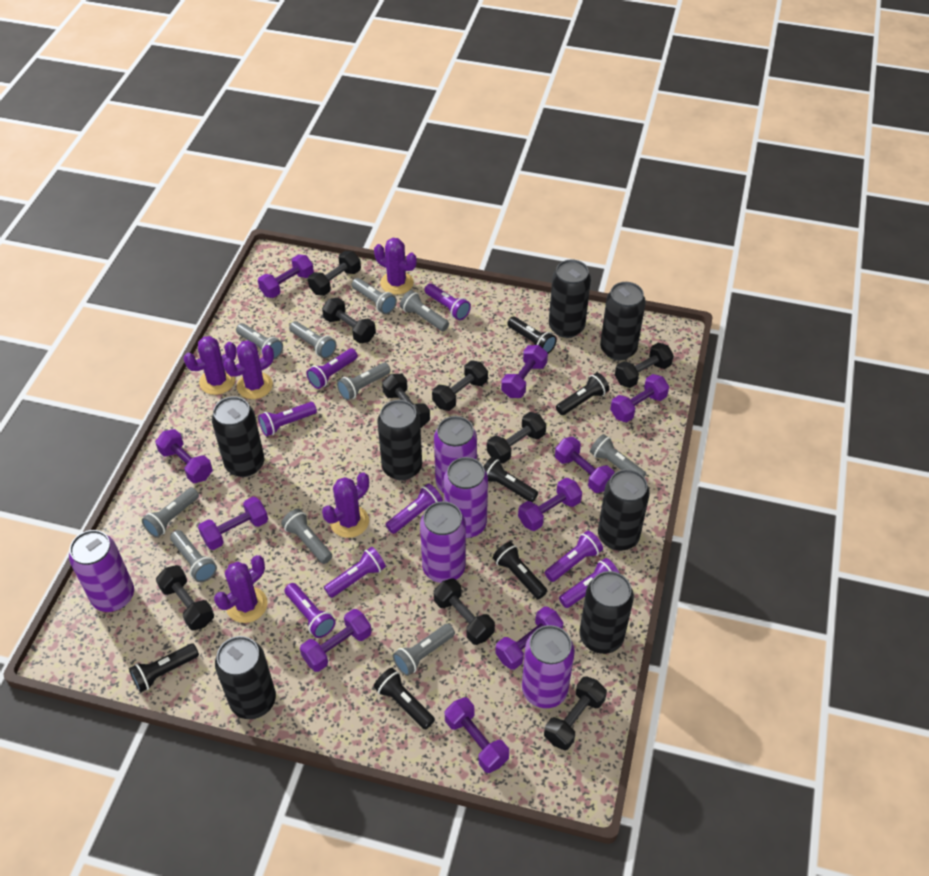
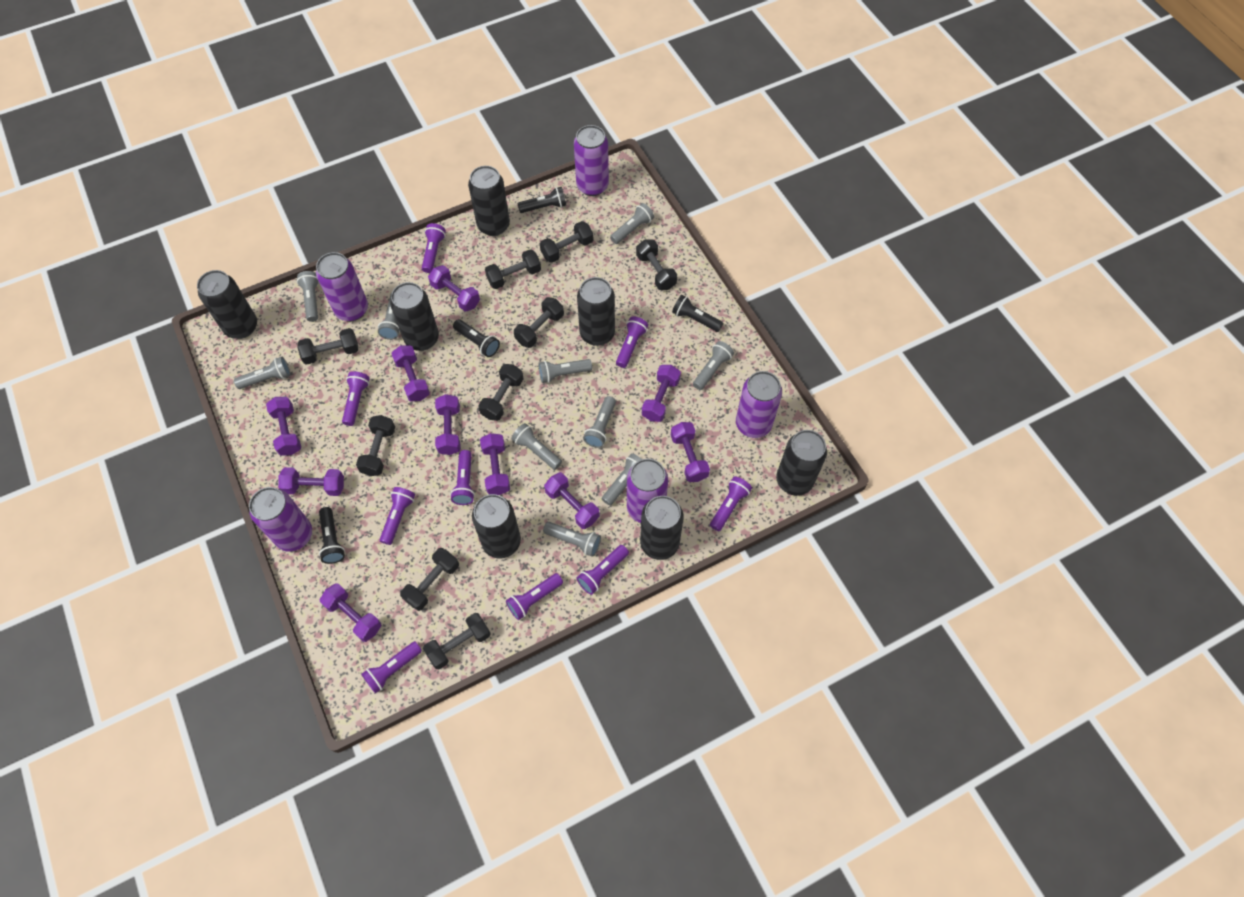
black flashlight: [129,643,199,693] [374,668,435,729] [483,457,538,502] [493,542,547,599] [507,316,557,354] [556,373,609,415] = 6 -> [319,507,345,564] [453,319,500,357] [517,187,567,213] [672,295,723,332] = 4
purple cactus: [184,336,237,395] [214,555,268,623] [223,340,274,399] [322,472,369,538] [374,238,417,295] = 5 -> none = 0
purple flashlight: [258,402,317,436] [284,583,336,638] [306,349,358,389] [324,547,386,598] [386,483,443,534] [424,283,471,320] [545,531,603,582] [559,558,619,608] = 8 -> [342,371,370,426] [361,641,422,694] [380,487,415,545] [422,223,446,273] [450,450,475,505] [506,573,563,620] [577,545,629,595] [616,316,648,368] [710,477,752,531] = 9

